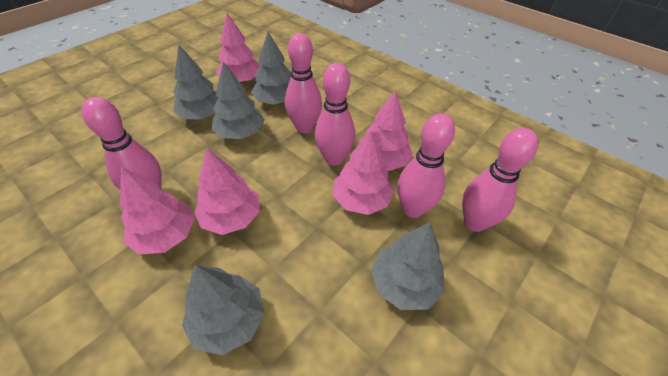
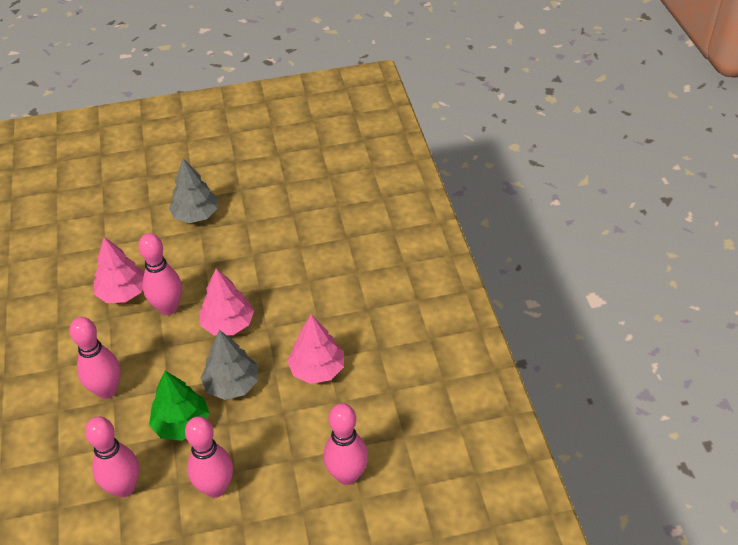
green tree: none = 0 -> [149,371,210,441] = 1
grey tree: [173,45,218,119] [182,265,265,355] [212,62,265,139] [251,32,291,105] [371,222,445,310] = 5 -> [169,159,218,223] [201,330,258,400] = 2
pink tree: [120,167,195,255] [194,148,260,235] [216,13,260,83] [333,130,394,215] [359,91,413,171] = 5 -> [94,237,144,303] [199,268,254,336] [287,314,344,384] = 3

